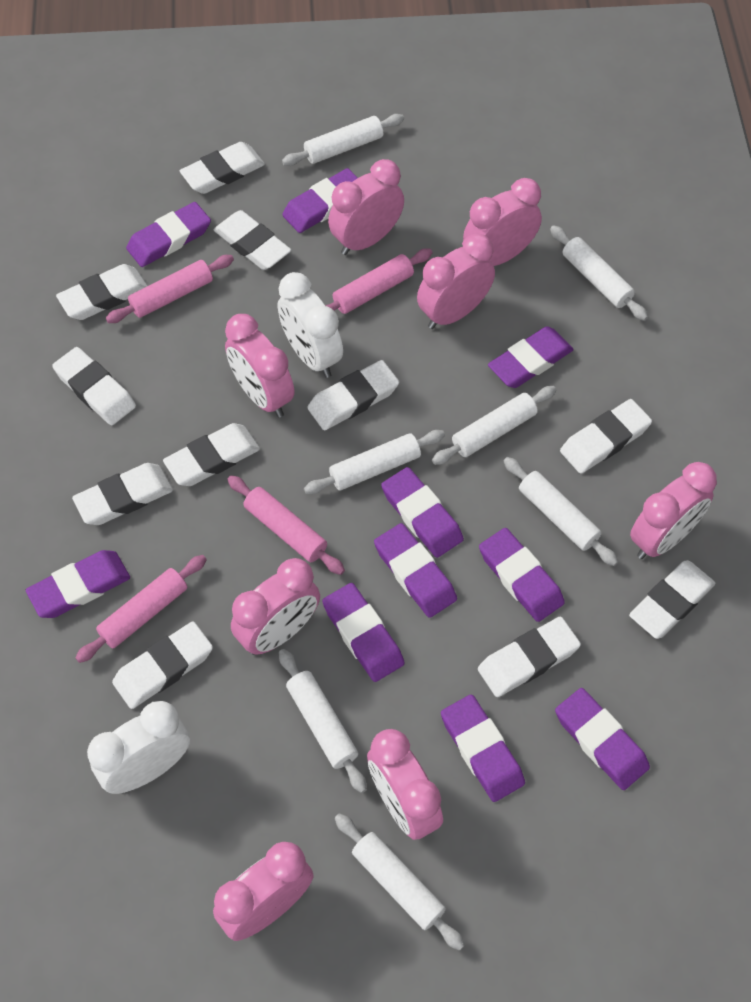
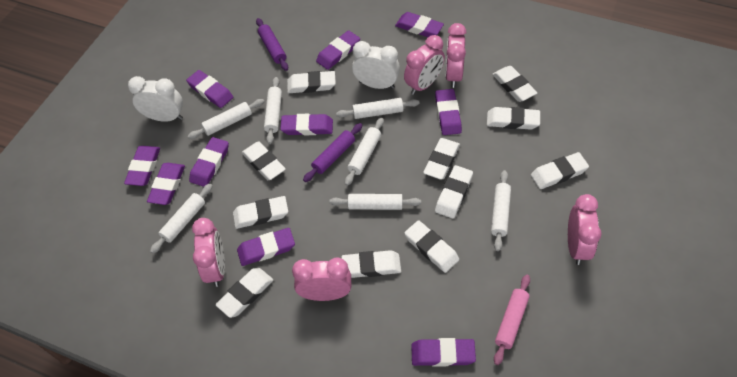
pink clock: [213,842,314,941] [225,314,295,418] [231,558,320,655] [328,159,404,255] [367,729,443,840] [417,234,495,329] [463,178,542,266] [630,462,717,559] = 8 -> [192,218,225,287] [292,258,351,301] [404,35,445,95] [445,23,466,88] [568,194,602,265] = 5
pink rolling pin: [75,555,207,663] [106,255,234,323] [227,475,345,575] [325,249,433,314] = 4 -> [494,275,530,365] = 1
purple rolling pin: none = 0 -> [256,18,288,71] [303,123,363,182] = 2

